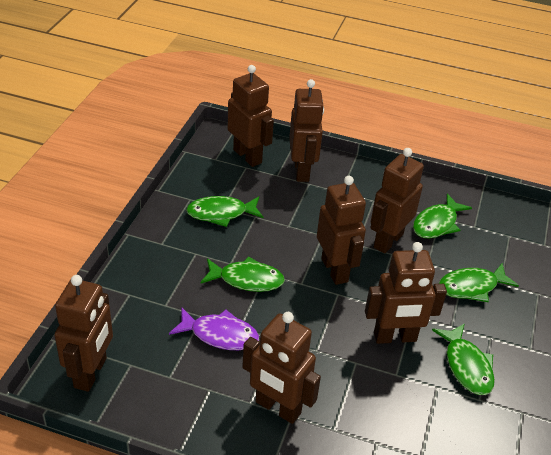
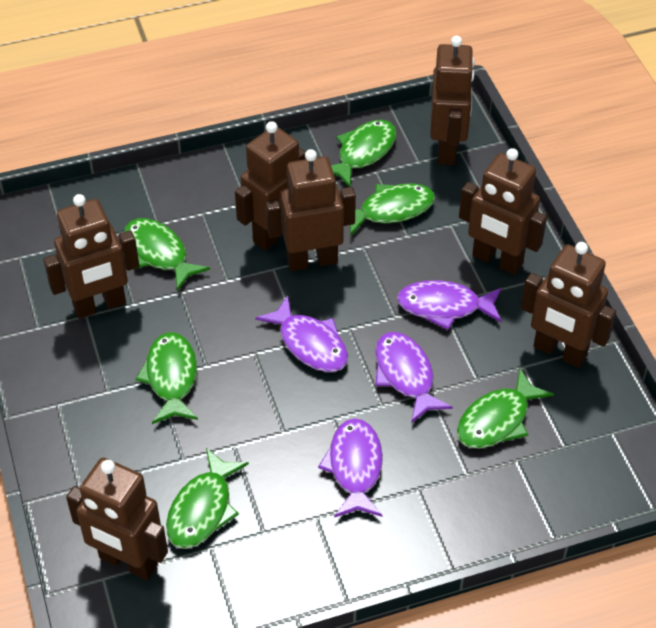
green fish: [186,196,264,227] [200,256,285,292] [413,194,472,238] [432,323,495,395] [439,263,519,302] = 5 -> [124,218,210,291] [135,332,198,424] [166,448,249,549] [331,120,396,187] [350,183,435,235] [457,369,554,448] = 6
purple fish: [169,308,259,350] = 1 -> [255,296,348,372] [318,418,383,518] [375,332,453,423] [397,280,502,330] = 4

